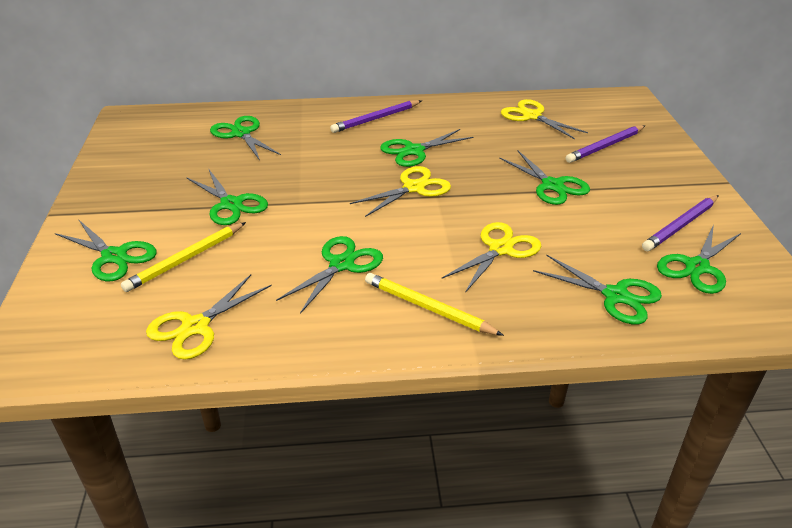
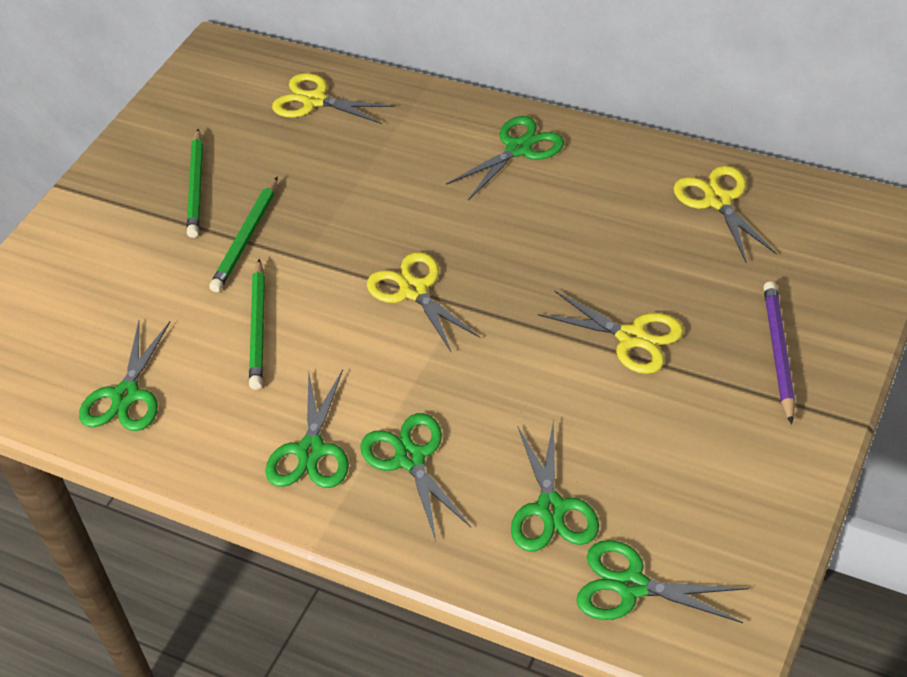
green pencil: none = 0 -> [187,129,203,238] [209,176,278,292] [249,259,265,390] = 3
green scissors: [55,219,157,281] [186,168,268,225] [210,116,281,161] [276,236,383,314] [380,129,473,167] [499,151,590,205] [533,254,662,325] [657,224,741,294] = 8 -> [79,321,170,431] [265,369,349,488] [360,413,471,541] [446,116,564,200] [511,419,599,552] [576,540,748,623] = 6
purple pencil: [330,100,421,133] [566,125,645,163] [642,195,719,251] = 3 -> [764,281,795,425] = 1
yellow pencil: [121,222,246,292] [365,273,504,336] = 2 -> none = 0

